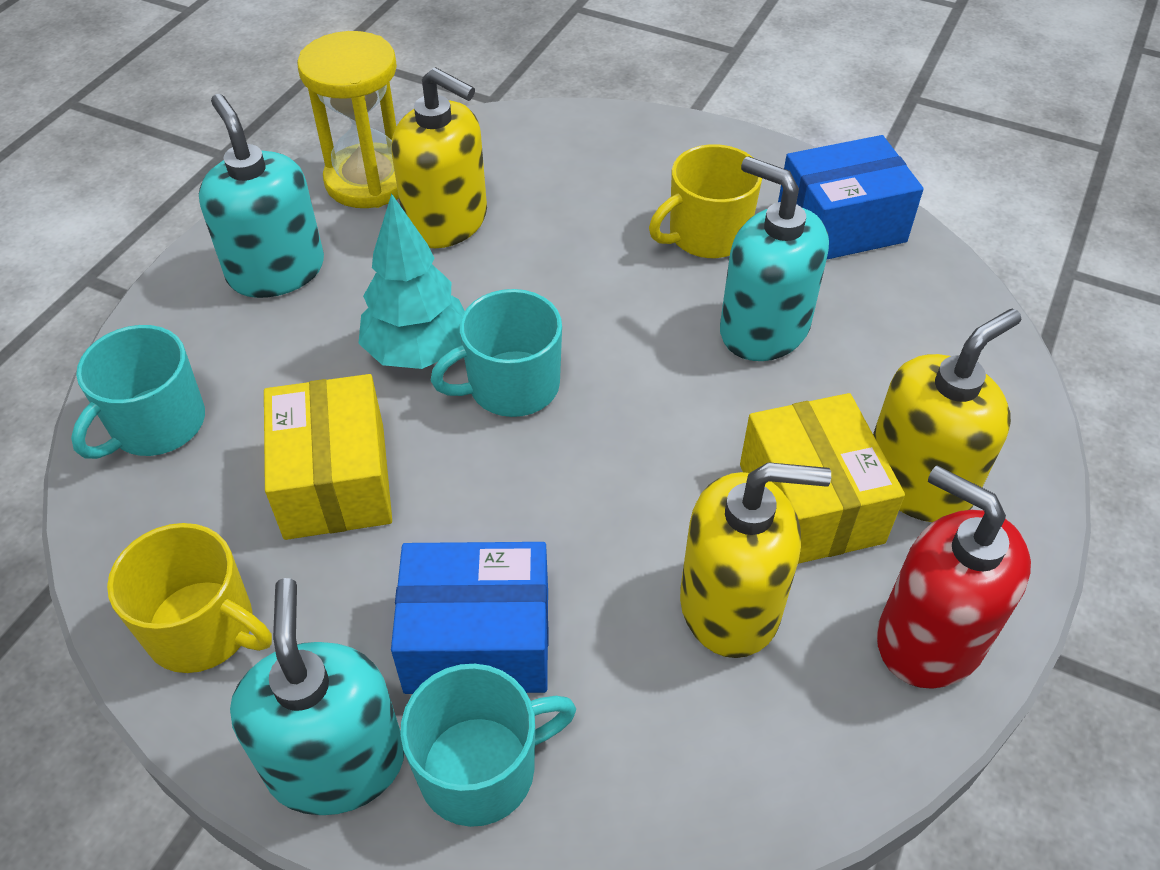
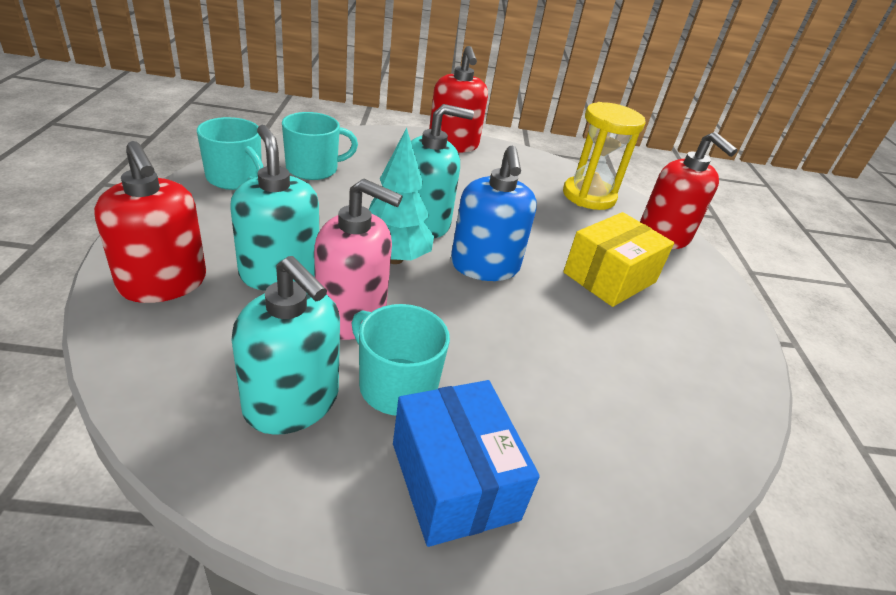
blue box: [391,542,549,694] [778,135,924,259] = 2 -> [393,380,540,547] = 1
blue soap dispenser: none = 0 -> [451,145,537,281] = 1
pink soap dispenser: none = 0 -> [314,179,402,340] = 1
red soap dispenser: [877,465,1031,689] = 1 -> [94,141,206,303] [429,46,488,153] [640,132,738,249] = 3
yellow box: [264,374,392,540] [740,393,905,564] = 2 -> [563,212,674,307] = 1
yellow mug: [107,523,272,673] [649,144,762,258] = 2 -> none = 0
yellow soap dispenser: [391,67,487,248] [680,462,831,658] [873,309,1021,522] = 3 -> none = 0

